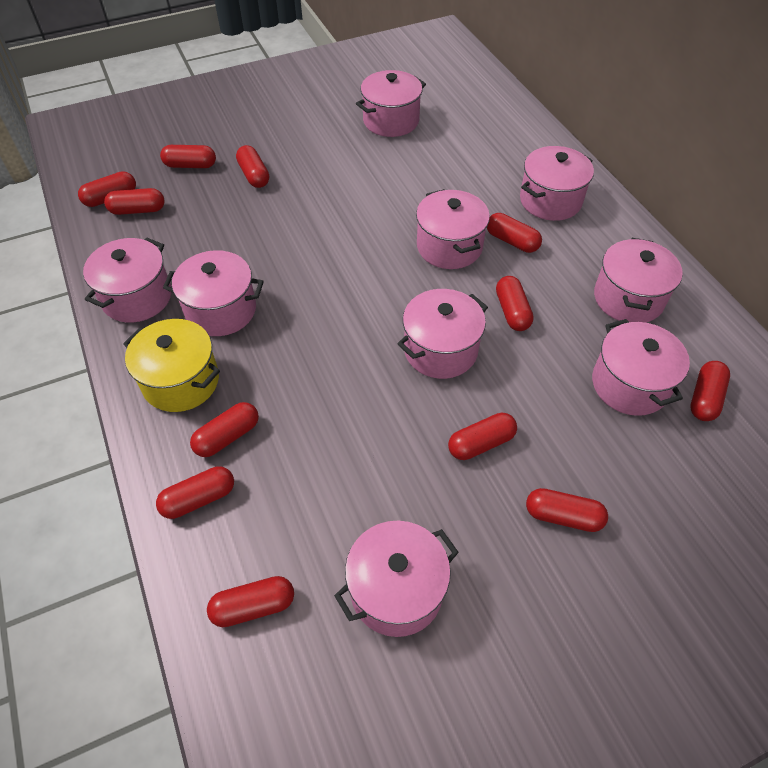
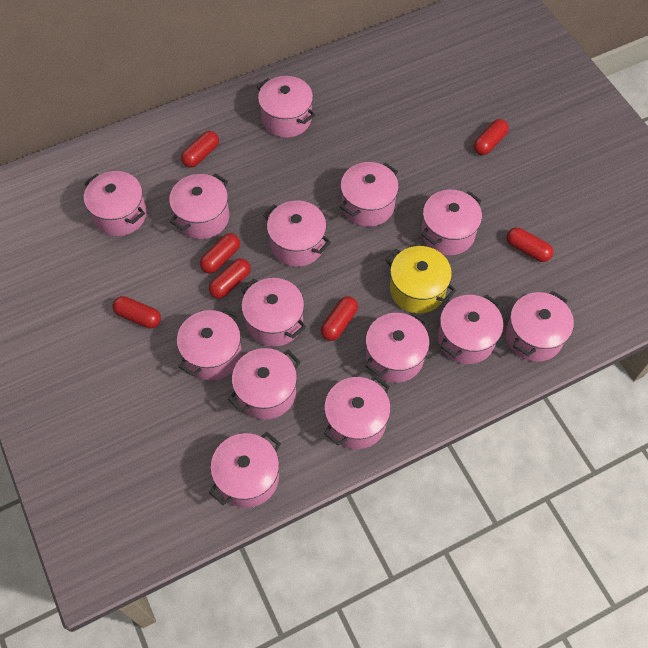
pink pot: [83,238,171,323] [163,250,264,336] [334,521,459,637] [356,70,426,137] [397,289,488,379] [416,189,490,269] [520,146,594,221] [592,319,690,416] [594,238,683,323] = 9 -> [84,171,147,236] [169,173,229,239] [177,308,242,380] [209,432,281,508] [228,348,301,419] [241,278,306,347] [257,76,315,138] [263,200,331,267] [324,376,391,449] [340,162,399,227] [365,312,430,383] [421,190,482,255] [438,294,503,364] [506,291,574,362] = 14
red capsule: [78,171,136,207] [104,188,165,215] [156,466,234,519] [160,145,216,168] [190,402,259,457] [207,576,294,627] [236,145,269,188] [448,413,517,460] [487,213,542,253] [496,276,534,331] [526,488,608,532] [690,361,730,421] = 12 -> [112,296,161,328] [181,131,219,168] [200,233,240,273] [209,258,251,299] [321,296,358,341] [473,119,509,155] [506,227,553,262] = 7

